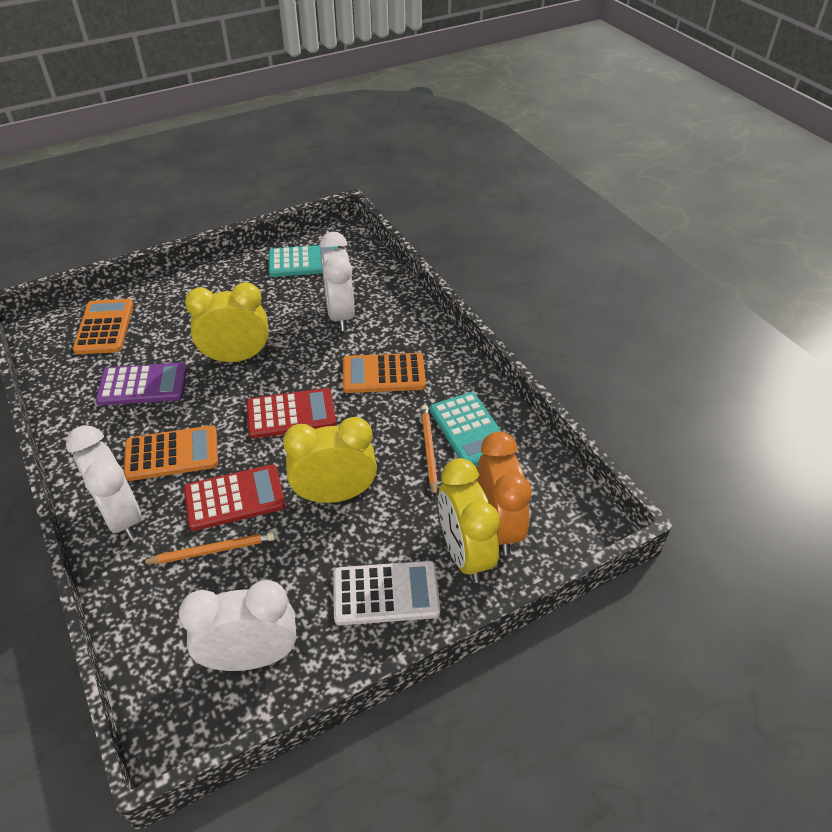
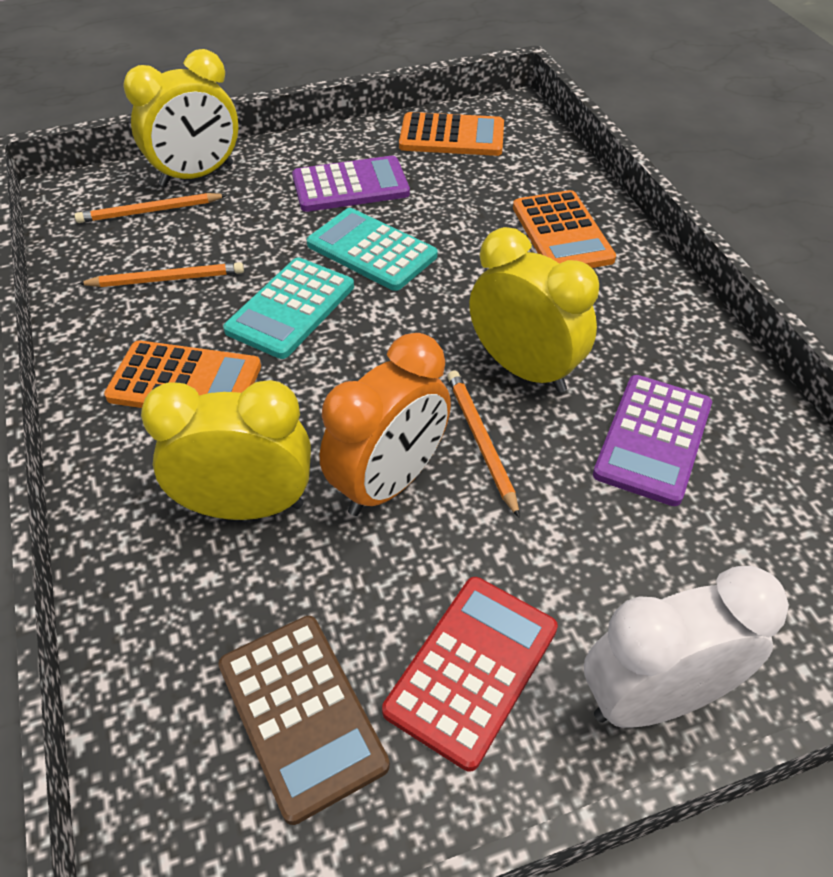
brown calculator: none = 0 -> [218,616,390,825] = 1
orange pencil: [141,532,275,564] [421,405,438,497] = 2 -> [74,193,227,223] [78,262,244,287] [447,371,520,518] = 3
purple calculator: [96,363,187,406] = 1 -> [292,156,410,212] [593,375,712,506] = 2
red calculator: [184,464,286,531] [247,388,336,439] = 2 -> [382,577,558,771] = 1
white calculator: [333,561,440,625] = 1 -> none = 0
white clock: [66,425,141,540] [179,580,296,671] [319,232,355,331] = 3 -> [584,566,789,728] = 1

